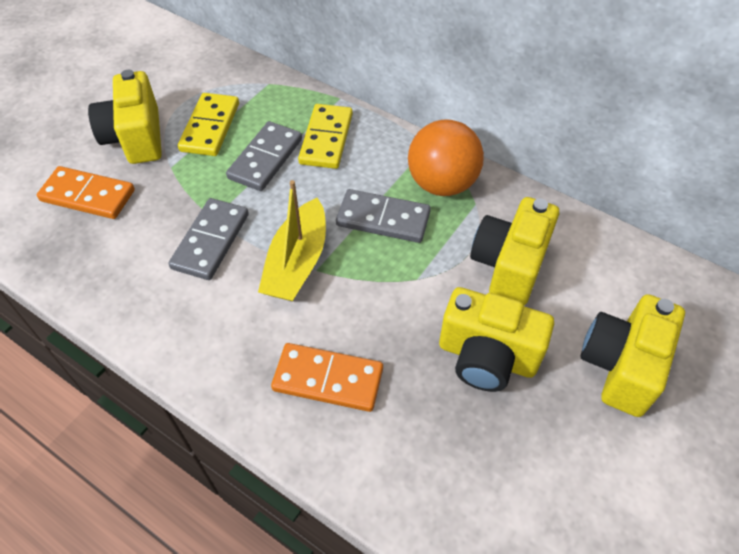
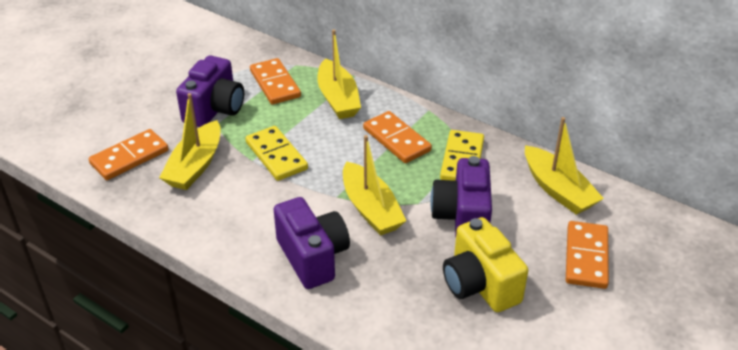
grey domino: [168,198,249,280] [226,121,302,191] [336,189,431,243] = 3 -> none = 0
orange ball: [408,119,484,196] = 1 -> none = 0
orange domino: [37,166,135,219] [271,343,383,412] = 2 -> [89,129,169,180] [250,58,301,105] [363,111,432,163] [566,221,609,289] = 4
purple camera: none = 0 -> [176,56,244,127] [274,197,350,289] [430,156,492,237] = 3
yellow boat: [258,180,326,301] = 1 -> [159,93,221,190] [317,29,361,119] [343,135,406,236] [525,117,604,215] = 4
yellow camera: [88,70,162,164] [439,287,554,392] [470,197,559,306] [581,294,685,417] = 4 -> [443,217,528,312] = 1

